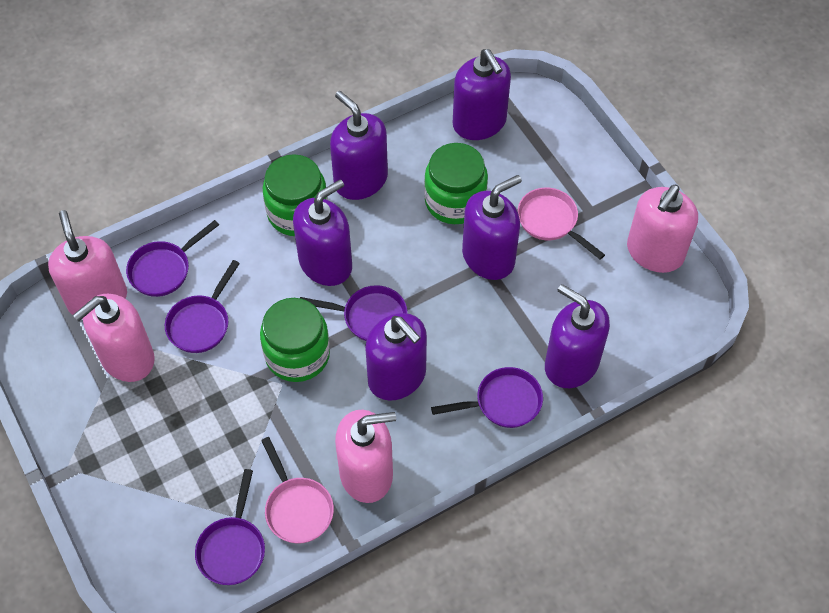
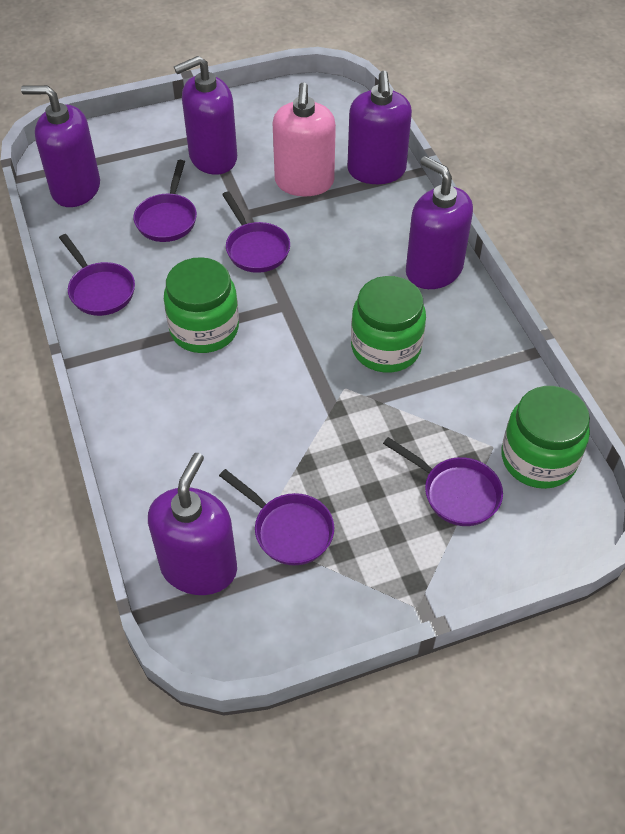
pink pan: [261,437,334,543] [518,187,605,260] = 2 -> none = 0
pink soap dispenser: [48,210,127,315] [73,294,155,382] [335,410,396,503] [627,185,698,273] = 4 -> [272,82,336,196] = 1
purple soap dispenser: [293,180,352,286] [330,91,388,200] [365,313,427,401] [453,49,511,140] [462,175,522,280] [545,284,610,388] = 6 -> [21,85,100,207] [148,453,237,595] [174,56,237,175] [347,71,412,184] [406,156,473,289] = 5

